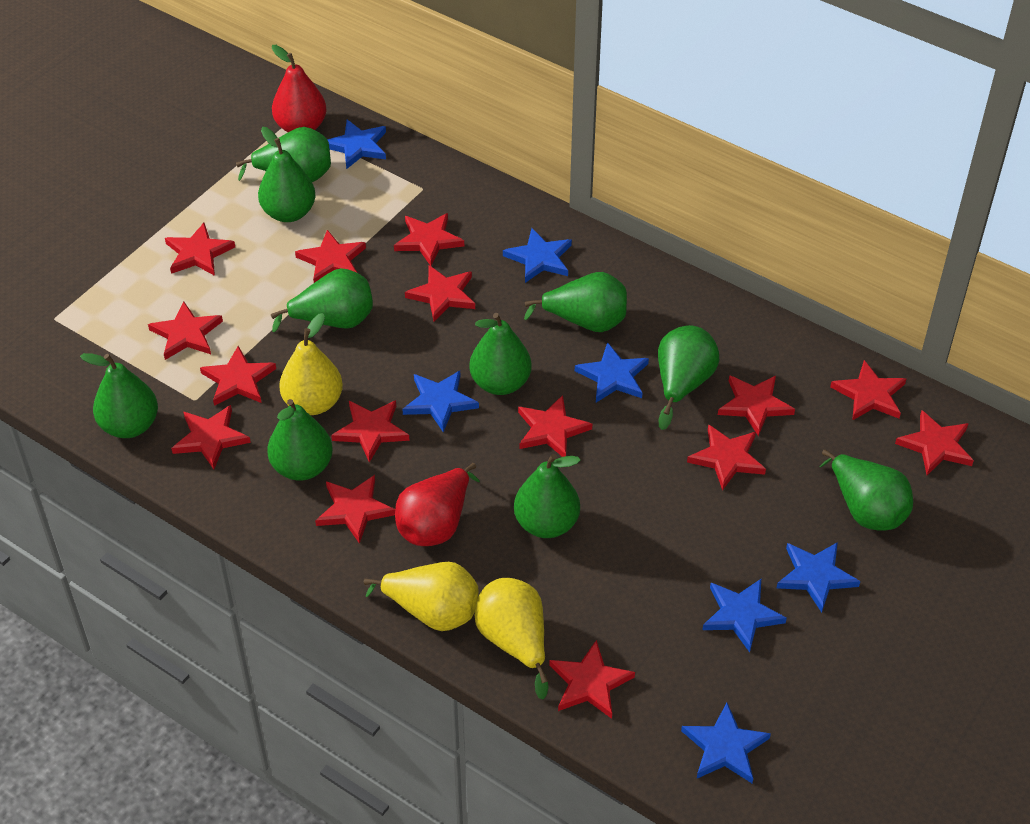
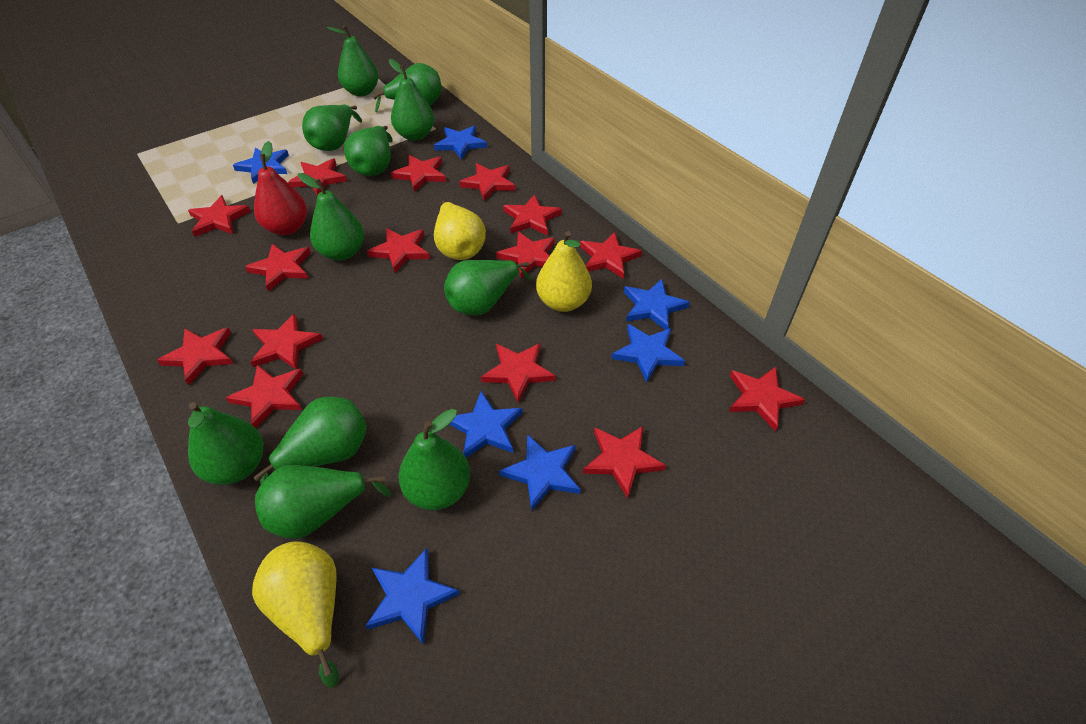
green pear: [80,353,158,438] [236,127,331,182] [258,127,316,222] [267,399,333,481] [271,268,373,332] [469,313,532,395] [514,454,581,538] [524,272,627,332] [658,325,719,430] [820,450,913,530] = 10 -> [188,402,263,485] [254,397,367,486] [255,465,391,539] [298,173,364,260] [302,105,362,151] [327,25,379,96] [344,126,393,176] [373,63,442,112] [389,59,434,141] [399,409,471,510] [444,260,532,316] = 11
red pear: [272,45,327,132] [395,463,480,546] = 2 -> [254,141,307,235] = 1

